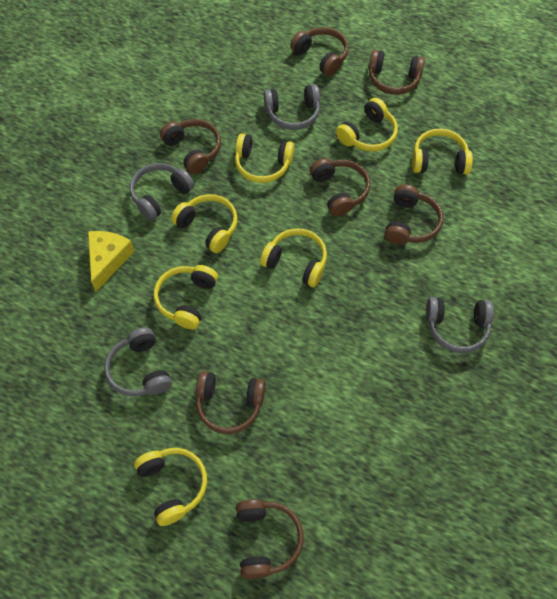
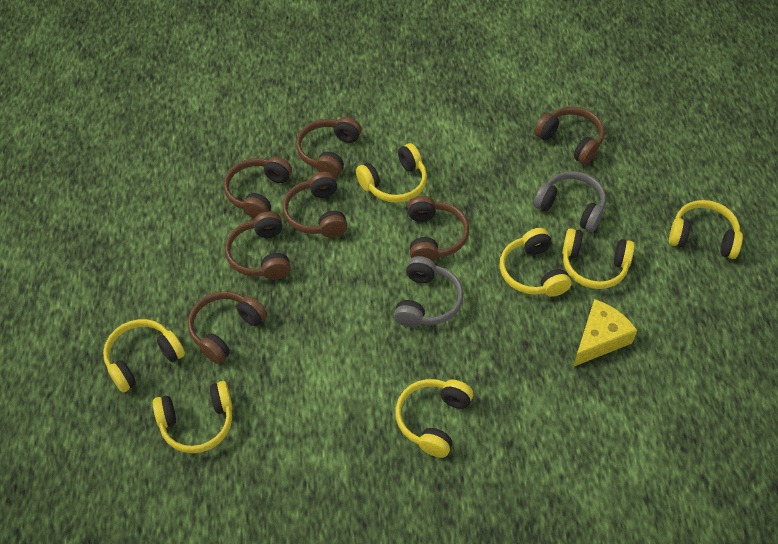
grey headphones: [104,327,172,396] [129,163,194,221] [264,84,320,130] [426,297,494,353] = 4 -> [394,256,463,327] [534,171,606,232] = 2

